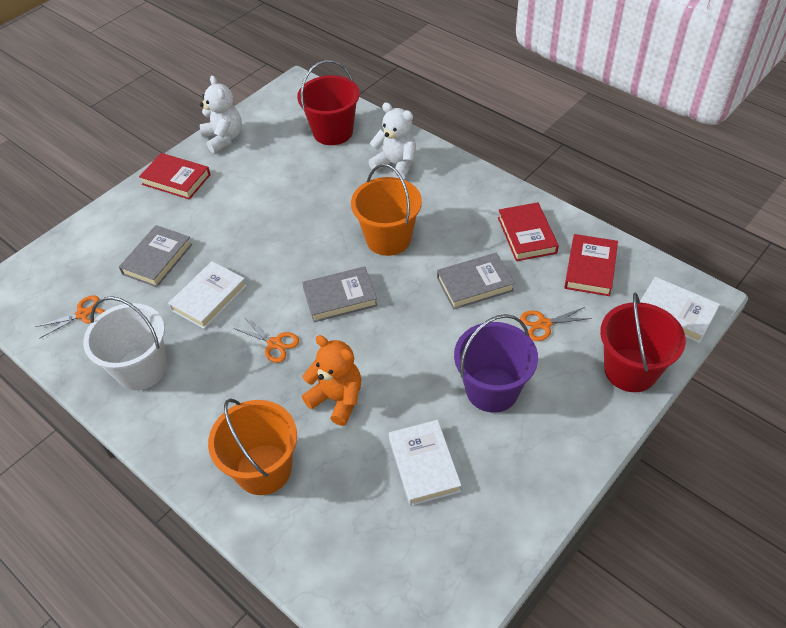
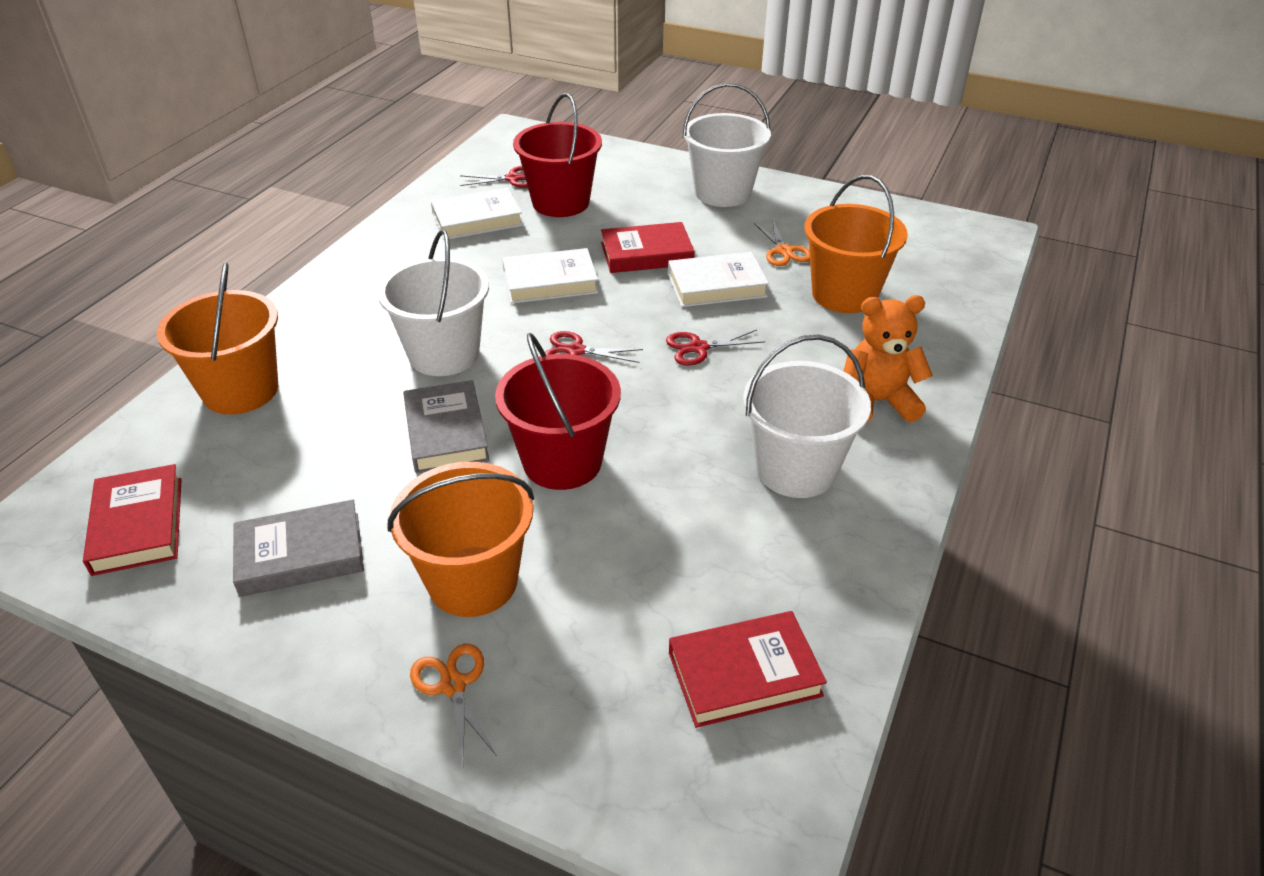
grey book: [119,225,192,287] [302,266,378,322] [437,252,515,310] = 3 -> [233,500,364,597] [403,380,489,474] = 2
orange bucket: [208,398,297,495] [351,164,422,256] = 2 -> [157,262,278,415] [387,462,534,617] [804,175,908,313] = 3
orange scissors: [35,295,104,338] [234,317,299,363] [520,307,592,341] = 3 -> [410,644,497,764] [754,219,810,266] = 2
purple bucket: [454,314,538,413] = 1 -> none = 0
red scissors: none = 0 -> [460,166,528,188] [545,331,643,363] [666,330,765,366] = 3
white bucket: [83,296,167,390] = 1 -> [378,229,489,376] [683,83,771,207] [743,335,871,498] = 3
white teddy bear: [200,75,242,153] [368,102,416,180] = 2 -> none = 0

